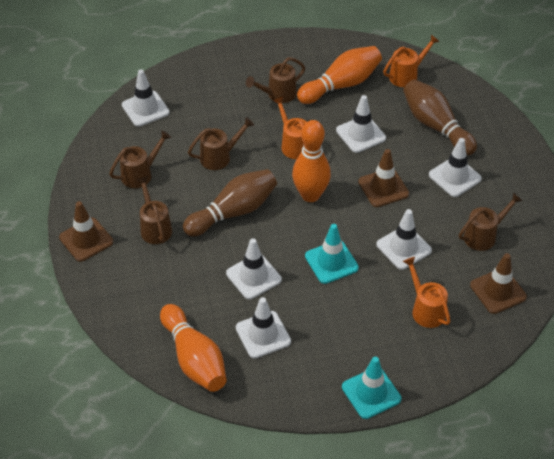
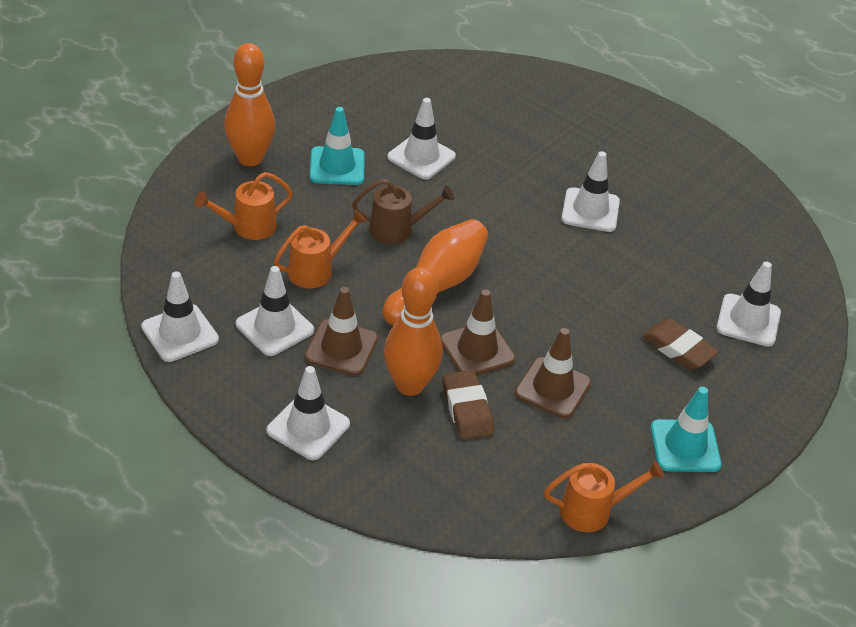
brown bowling pin: [183,169,277,237] [403,79,477,156] = 2 -> none = 0
brown eraser: none = 0 -> [442,370,494,440] [642,319,719,370] = 2
brown watering can: [109,130,171,188] [137,176,172,244] [188,117,254,170] [246,57,305,103] [459,192,522,251] = 5 -> [352,179,454,244] = 1

